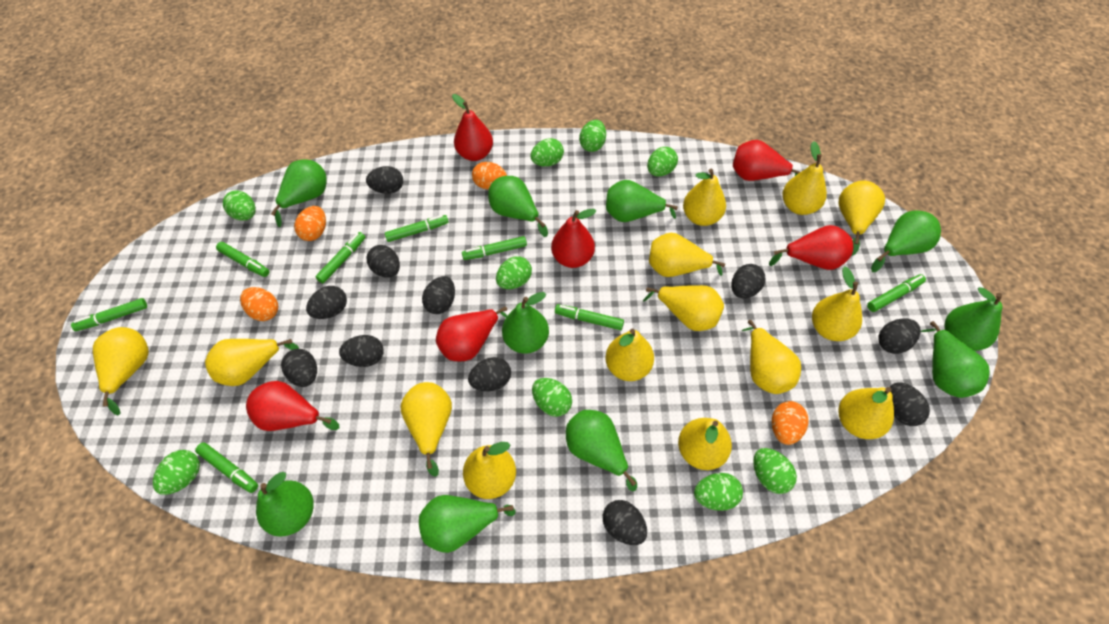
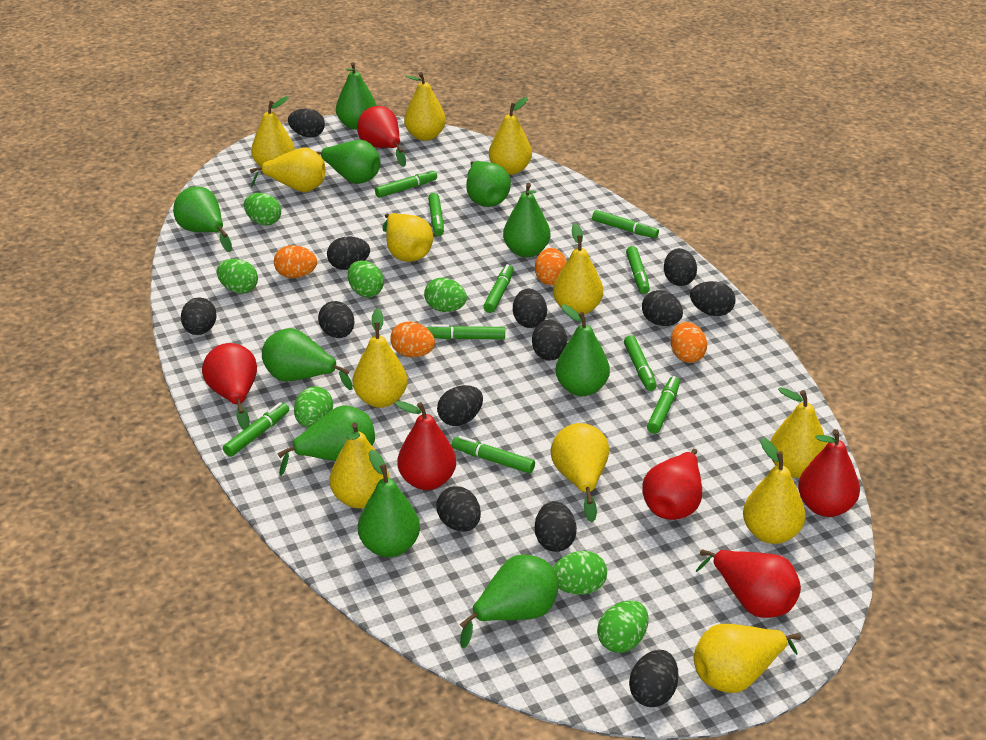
black egg: [281,349,317,387] [306,286,347,319] [339,335,384,367] [366,166,403,194] [367,245,400,278] [422,276,455,314] [468,357,511,391] [603,500,647,545] [731,264,765,298] [878,319,921,354] [890,382,930,426] = 11 -> [181,298,217,335] [288,109,325,137] [318,301,354,338] [327,237,370,270] [436,486,481,532] [437,385,483,426] [513,289,547,328] [532,319,568,361] [535,501,577,552] [629,650,678,707] [642,290,683,326] [664,248,697,286] [690,281,736,316] = 13
green egg: [153,450,200,495] [223,191,256,221] [496,256,532,289] [531,138,564,167] [532,378,572,417] [579,120,606,152] [647,147,678,177] [694,473,743,511] [753,448,797,494] = 9 -> [216,259,258,294] [244,193,281,226] [294,386,333,428] [348,261,384,298] [424,278,467,312] [553,551,607,595] [597,600,649,653] = 7
green marker: [71,298,147,331] [195,442,258,493] [216,242,270,277] [316,232,365,283] [385,215,449,242] [462,236,527,260] [555,304,624,330] [867,274,926,312] = 8 -> [223,402,289,457] [375,169,437,198] [427,324,505,339] [428,193,444,236] [452,436,535,473] [483,264,514,313] [592,210,659,238] [624,335,657,391] [626,246,650,294] [647,376,680,434] = 10
yellow pear: [93,327,149,416] [205,339,299,386] [401,382,452,477] [463,442,516,499] [605,329,654,381] [643,285,724,331] [649,233,725,277] [678,418,732,470] [683,169,726,226] [742,320,801,394] [783,141,827,215] [812,266,862,341] [838,387,894,439] [839,181,885,256] = 14 -> [250,148,325,192] [251,96,295,167] [330,422,389,508] [353,308,408,408] [382,213,433,262] [404,72,446,141] [489,97,532,175] [551,423,609,522] [553,224,603,315] [694,624,801,693] [743,438,806,544] [770,387,827,478] = 12

